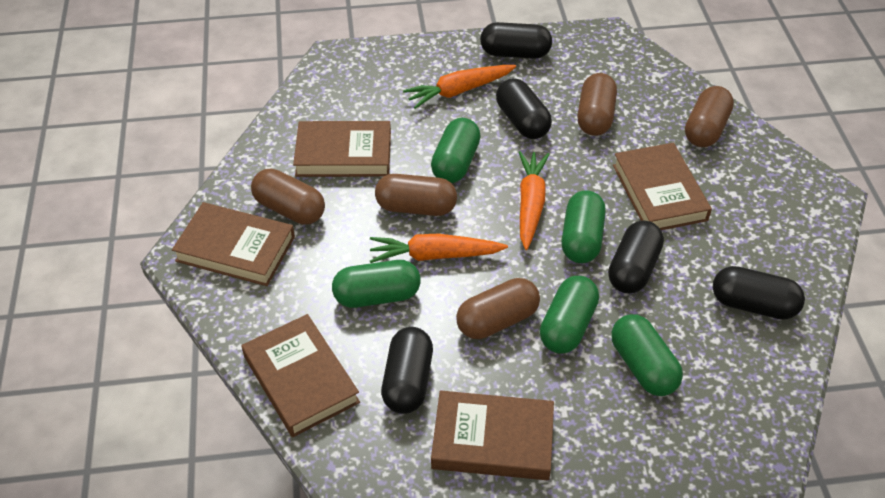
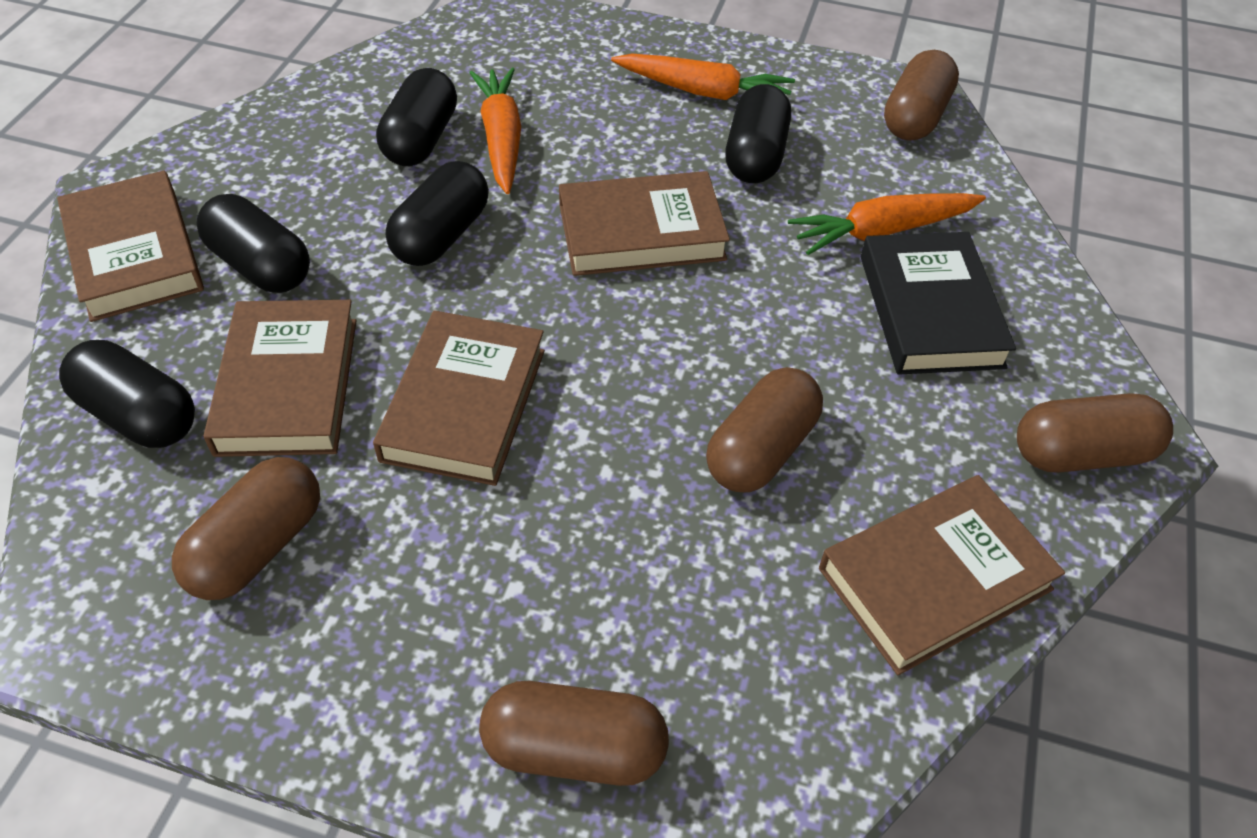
black book: none = 0 -> [861,232,1016,375] = 1
green capsule: [332,260,421,308] [431,118,481,183] [540,276,599,354] [562,191,606,263] [611,314,683,396] = 5 -> none = 0

